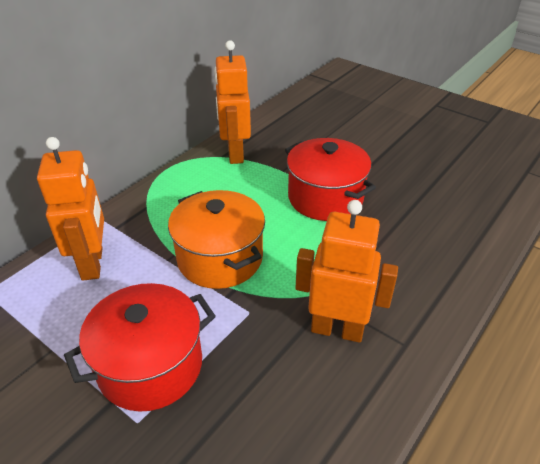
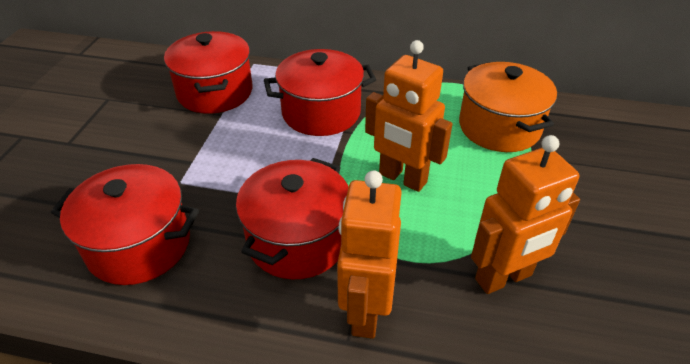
red pot: [64,283,216,412] [285,138,376,221] = 2 -> [51,164,199,285] [164,31,253,114] [236,158,348,279] [264,49,376,136] = 4

